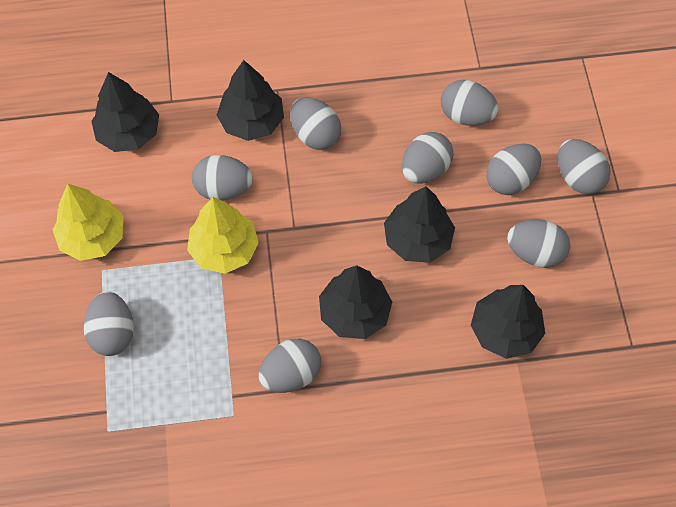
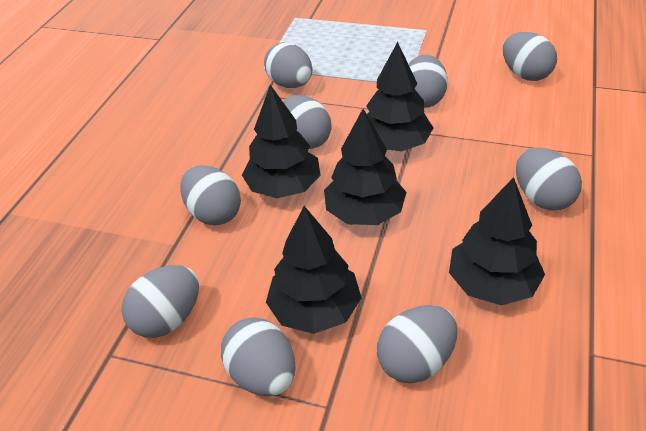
yellow tree: [53,184,124,261] [187,197,259,274] = 2 -> none = 0

